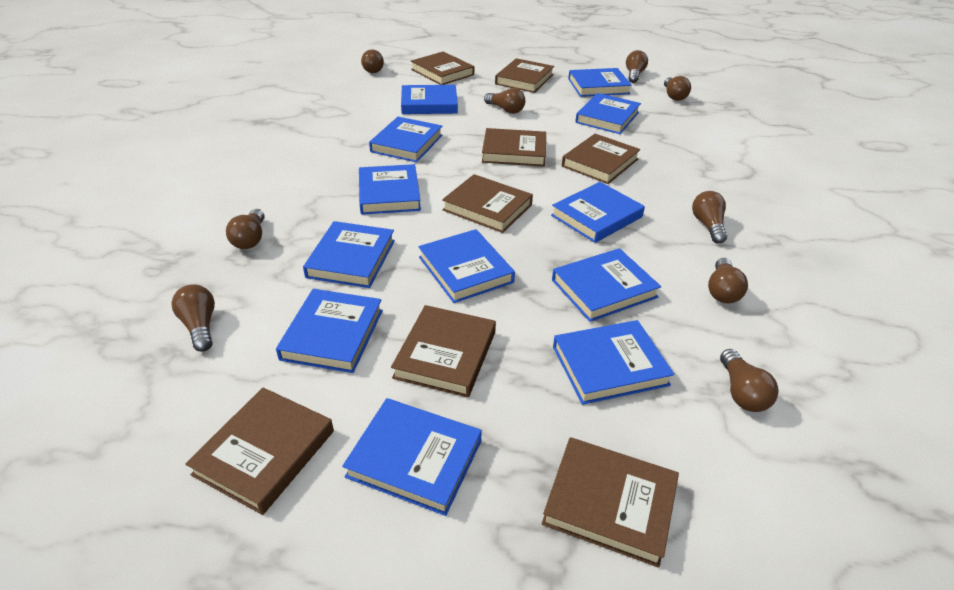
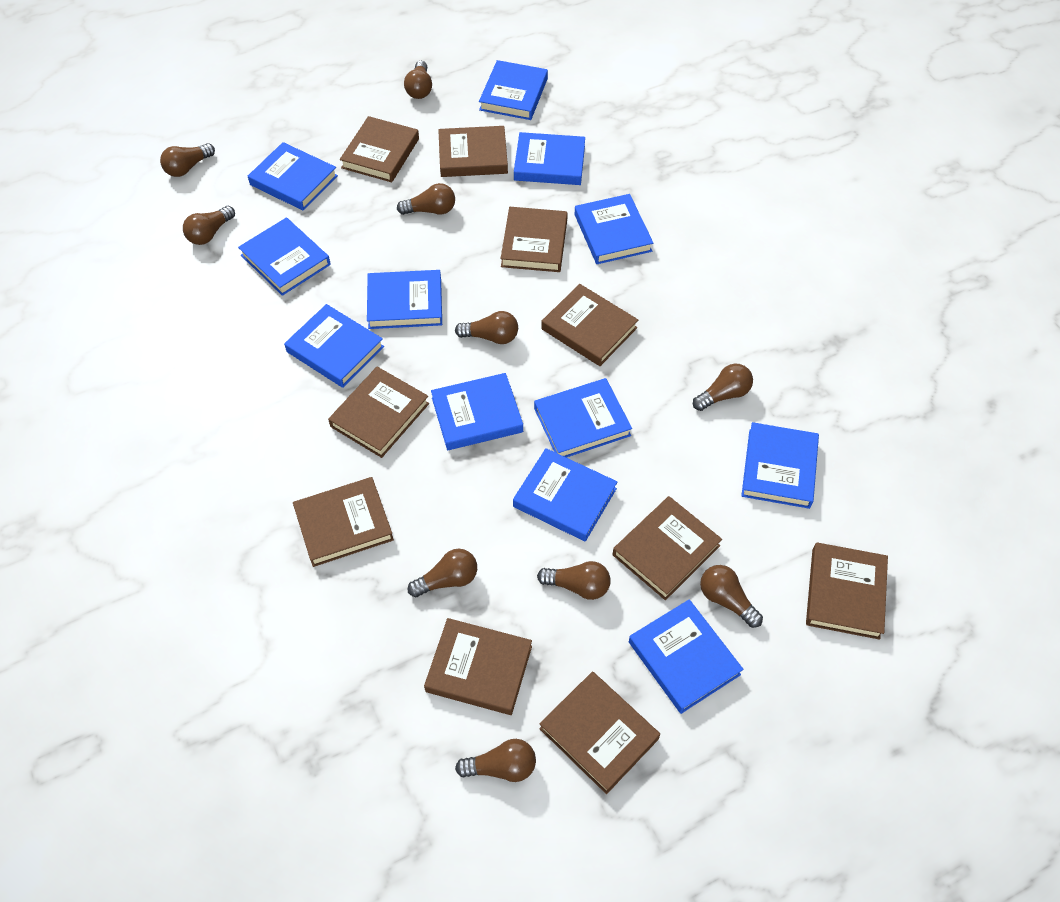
brown book: [185,388,334,515] [391,305,496,398] [411,51,474,85] [442,174,533,233] [482,128,546,167] [495,58,554,93] [542,437,679,568] [562,134,641,184] = 8 -> [293,477,394,567] [328,367,429,458] [340,116,419,182] [424,618,532,715] [438,126,508,177] [500,207,568,272] [539,671,660,794] [541,284,638,366] [613,496,722,600] [806,542,888,640] = 10
brown light bulb: [172,284,215,352] [226,209,265,249] [361,49,384,73] [484,88,525,114] [626,50,648,83] [664,76,691,101] [692,191,727,244] [708,258,748,304] [720,349,779,412] = 9 -> [160,143,215,177] [183,206,235,245] [397,183,455,215] [404,61,432,99] [407,549,477,597] [455,311,518,344] [455,739,536,782] [537,561,611,600] [693,364,753,411] [700,565,763,628] = 10

